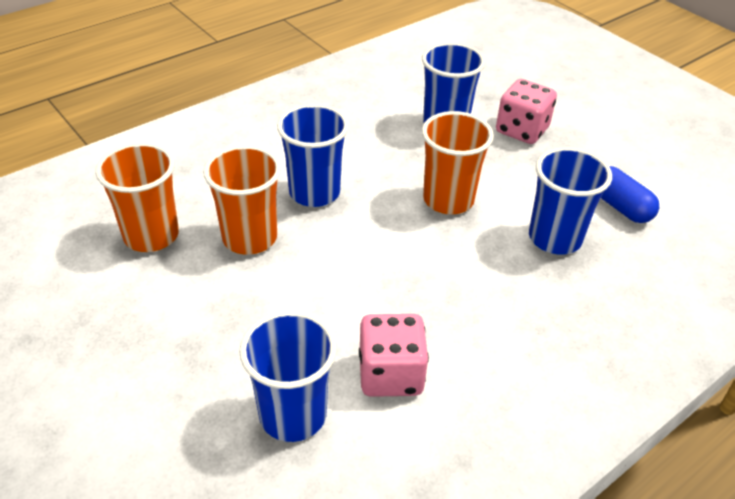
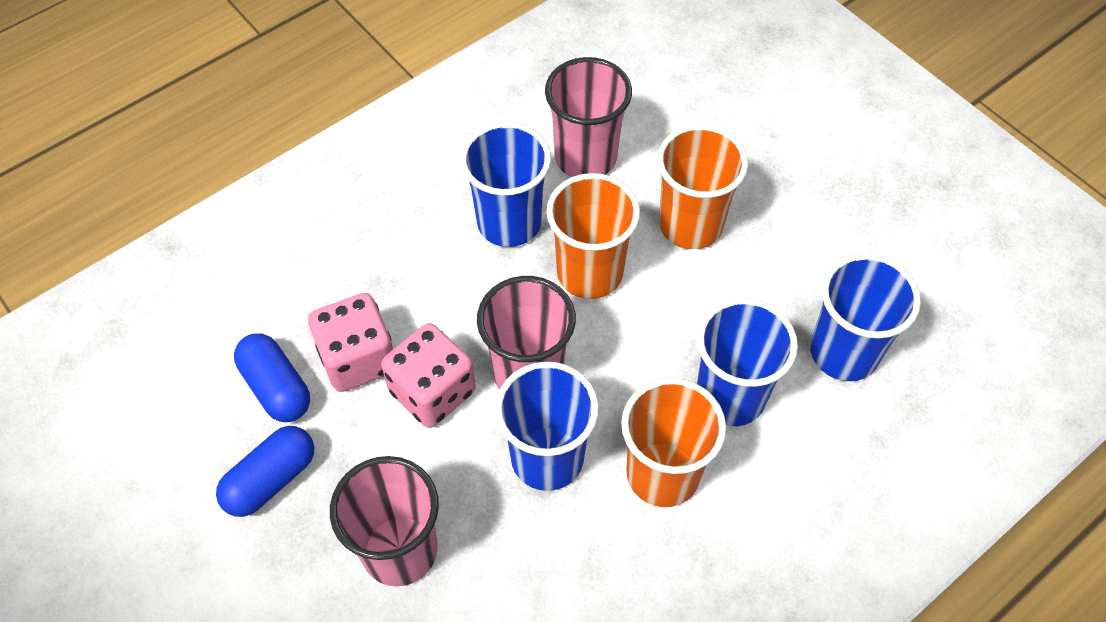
blue capsule: [601,166,659,223] = 1 -> [216,426,314,517] [234,334,310,422] = 2
pink cup: none = 0 -> [330,456,439,586] [477,276,576,390] [545,57,632,177] = 3

